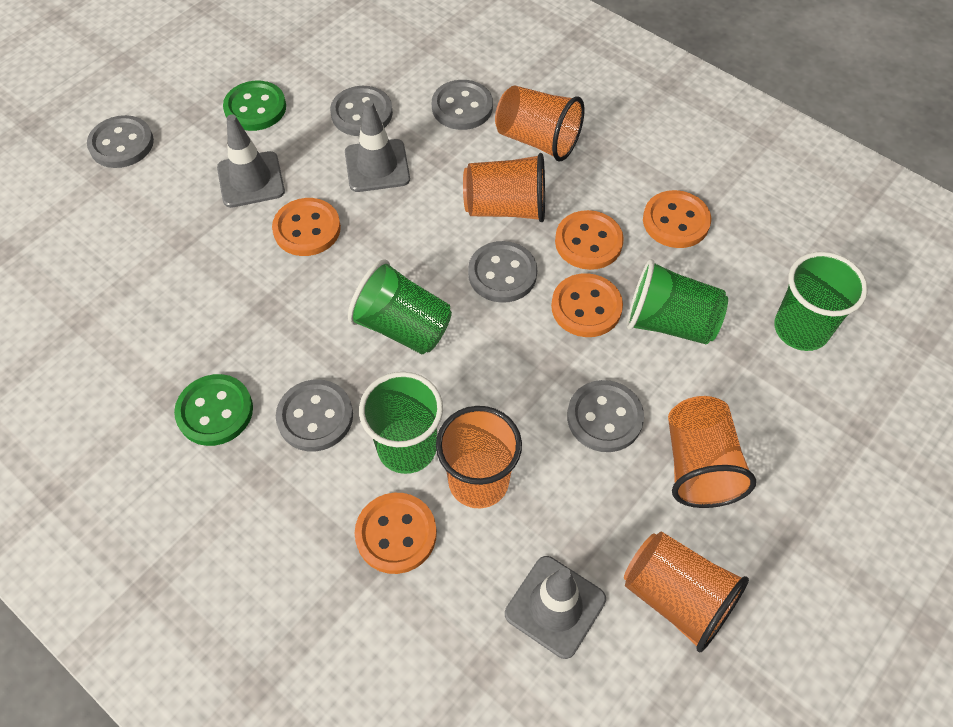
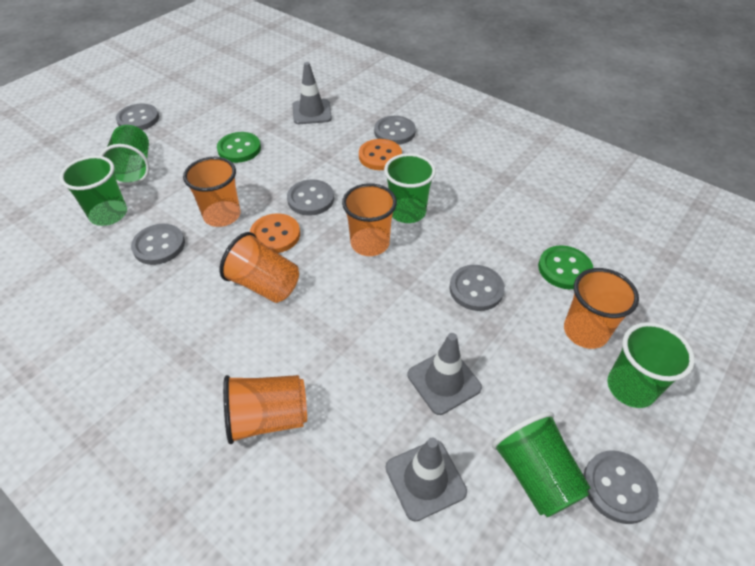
green cup: [348,260,452,354] [359,372,443,474] [627,259,728,344] [774,252,868,351] = 4 -> [60,156,127,226] [99,125,150,185] [384,153,436,223] [492,412,591,517] [607,322,695,408] = 5
orange button: [272,198,341,256] [355,493,437,574] [551,273,623,337] [555,210,624,270] [643,190,711,248] = 5 -> [250,213,300,253] [359,139,402,170] = 2

